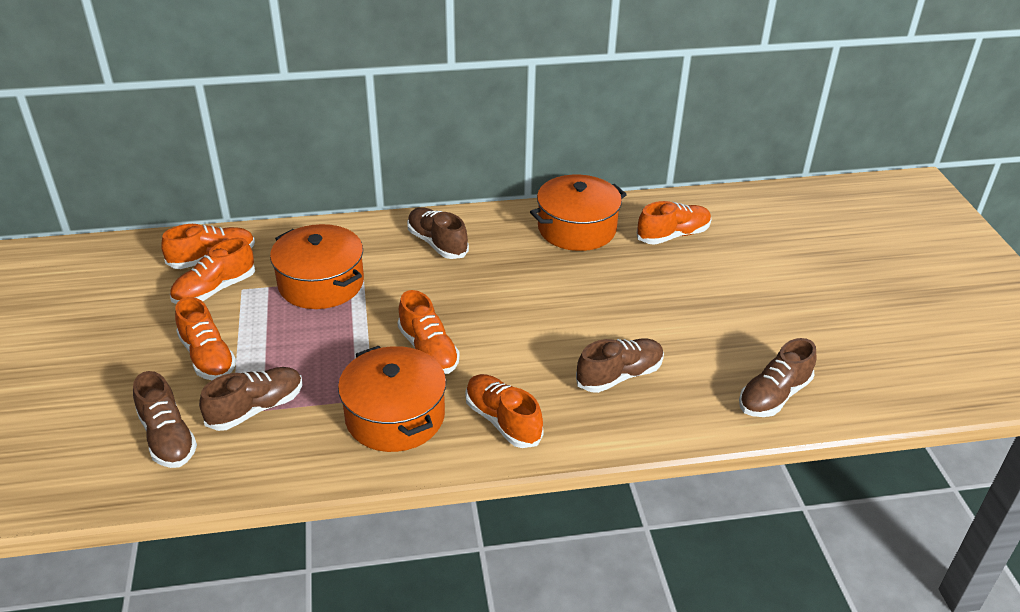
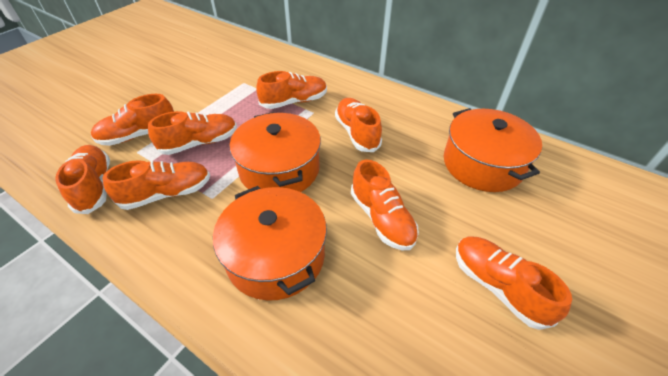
brown shoe: [133,371,197,468] [199,367,303,431] [407,207,469,259] [576,339,664,393] [739,338,816,417] = 5 -> none = 0
orange shoe: [161,224,255,269] [170,238,255,304] [175,297,236,380] [397,290,460,374] [465,374,544,448] [637,201,711,245] = 6 -> [55,145,110,214] [91,94,174,146] [103,160,210,210] [148,111,237,155] [256,71,327,109] [335,98,382,152] [351,159,419,250] [456,236,572,330] = 8

